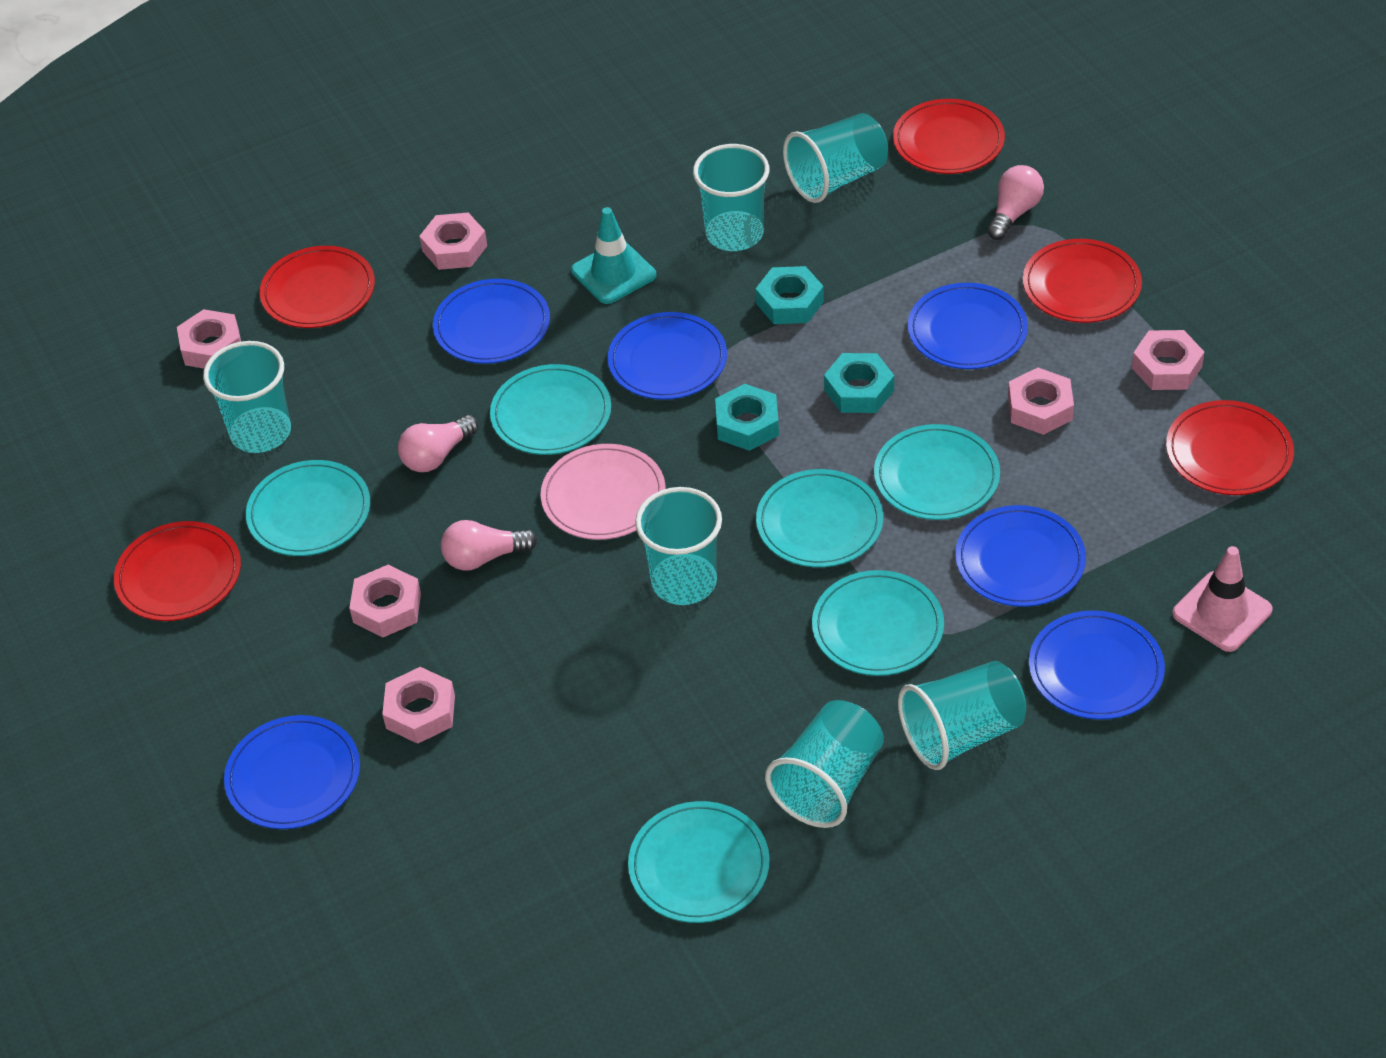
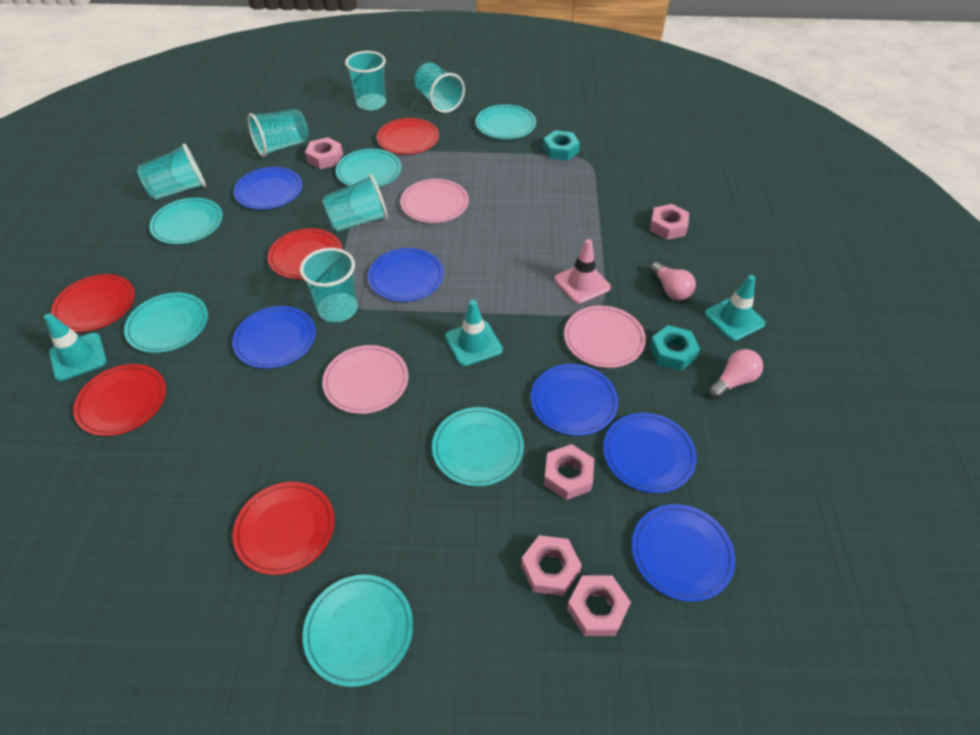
pink light bulb: [398,415,478,472] [441,520,537,571] [987,165,1044,240] = 3 -> [650,262,696,300] [708,349,763,399] = 2
pink nut: [177,309,241,369] [349,565,421,637] [382,667,455,744] [419,213,487,270] [1008,368,1074,435] [1132,330,1204,390] = 6 -> [305,137,343,169] [521,535,582,596] [544,444,594,500] [567,576,631,636] [650,204,689,240] = 5
pink plate: [540,444,666,540] = 1 -> [322,345,408,414] [400,179,469,223] [564,306,646,368] = 3
turquoise nut: [715,384,779,451] [756,266,824,324] [824,353,894,413] = 3 -> [543,130,580,161] [650,325,700,371] = 2
turquoise traffic cone: [571,207,656,304] = 1 -> [44,313,107,381] [445,300,503,366] [704,275,765,341] = 3

